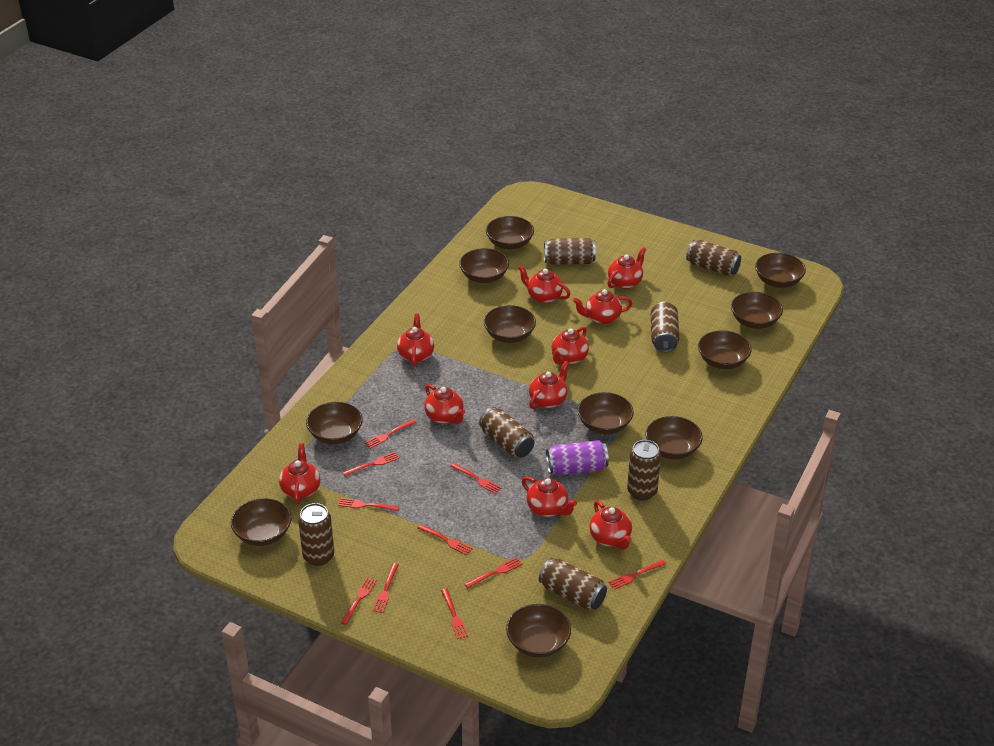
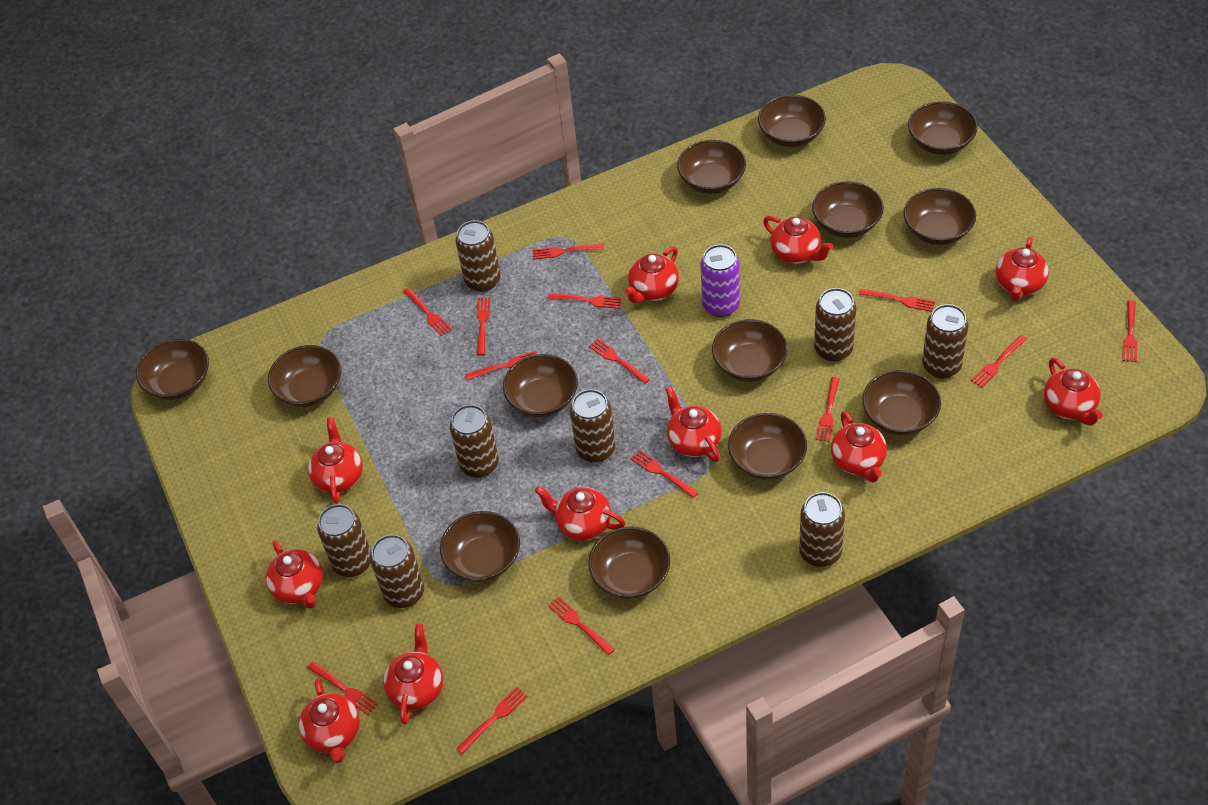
brown bowl: [231,498,292,546] [306,402,363,444] [459,248,509,283] [484,305,536,343] [486,216,534,249] [506,604,571,658] [578,392,634,434] [645,416,703,459] [698,330,752,369] [731,292,783,329] [755,253,806,288] = 11 -> [136,339,209,400] [268,345,341,407] [440,511,520,582] [503,354,578,417] [588,526,670,599] [677,140,746,194] [712,319,787,382] [728,413,807,480] [758,95,826,147] [812,181,884,238] [862,370,941,435] [904,188,976,245] [908,101,978,155] = 13
brown can: [298,503,334,566] [479,407,534,458] [539,558,607,610] [544,238,596,265] [627,440,661,500] [651,302,679,352] [686,240,741,276] = 7 -> [317,504,371,577] [370,534,424,608] [450,405,499,478] [456,220,500,292] [570,389,616,463] [799,492,845,567] [814,288,856,362] [922,304,969,378] = 8
red fork: [338,498,399,511] [341,577,377,625] [342,452,399,476] [364,420,416,449] [372,563,398,613] [417,524,473,555] [441,588,468,639] [450,463,502,494] [465,557,522,588] [608,560,666,590] = 10 -> [307,661,378,715] [403,287,452,336] [456,687,528,754] [465,351,536,380] [477,297,490,355] [532,244,604,260] [548,293,622,309] [548,596,615,655] [589,339,650,384] [631,450,699,498] [816,377,839,442] [859,288,935,312] [971,335,1027,387] [1123,300,1137,362] = 14
red teapot: [279,443,320,504] [397,314,434,366] [424,384,465,424] [518,265,571,304] [522,476,577,517] [529,361,569,409] [552,326,589,365] [573,289,632,325] [590,500,632,550] [607,247,646,289] = 10 -> [266,540,323,609] [299,679,360,763] [308,417,363,504] [383,624,443,724] [535,486,625,541] [624,246,679,304] [665,386,722,462] [763,216,833,264] [831,411,887,483] [996,237,1049,301] [1044,358,1103,426] = 11

